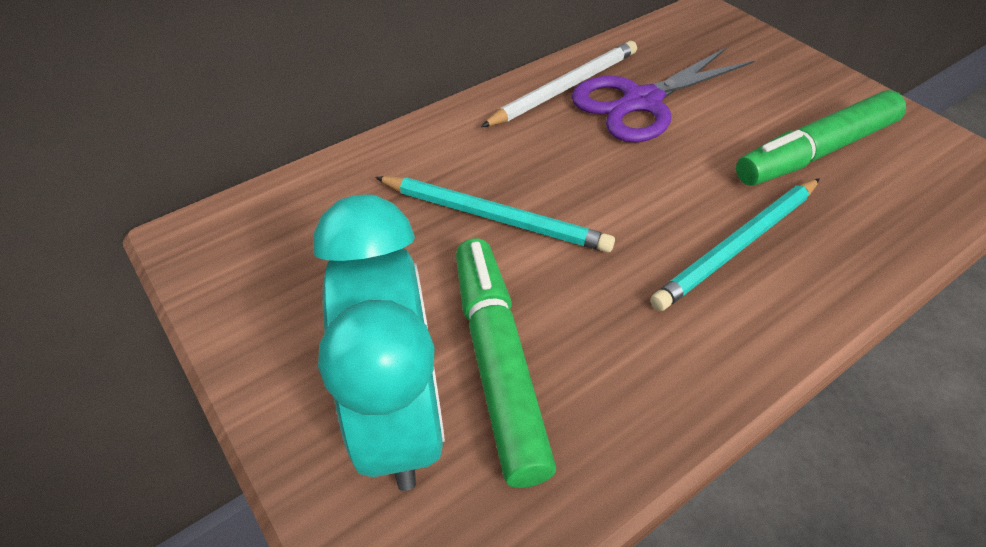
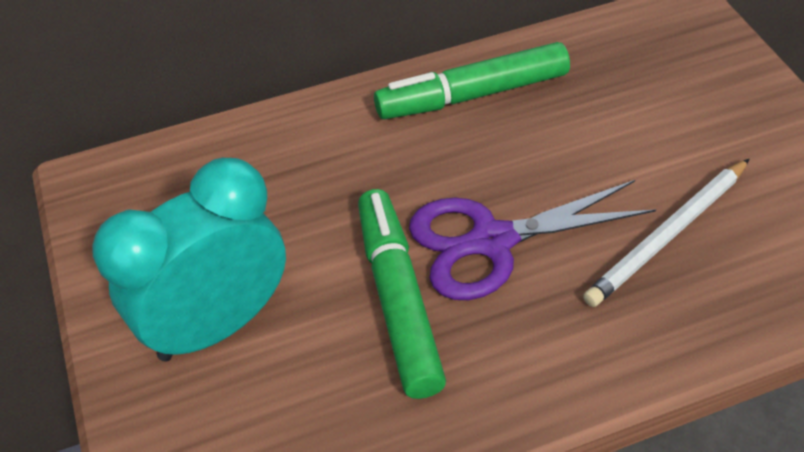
turquoise pencil: [375,176,615,252] [650,178,820,311] = 2 -> none = 0

